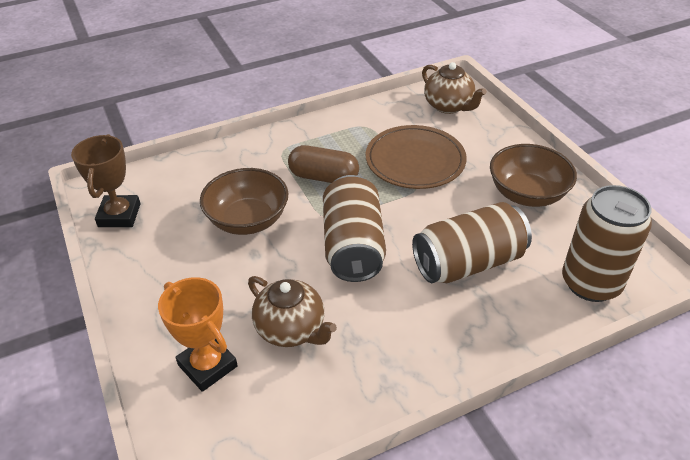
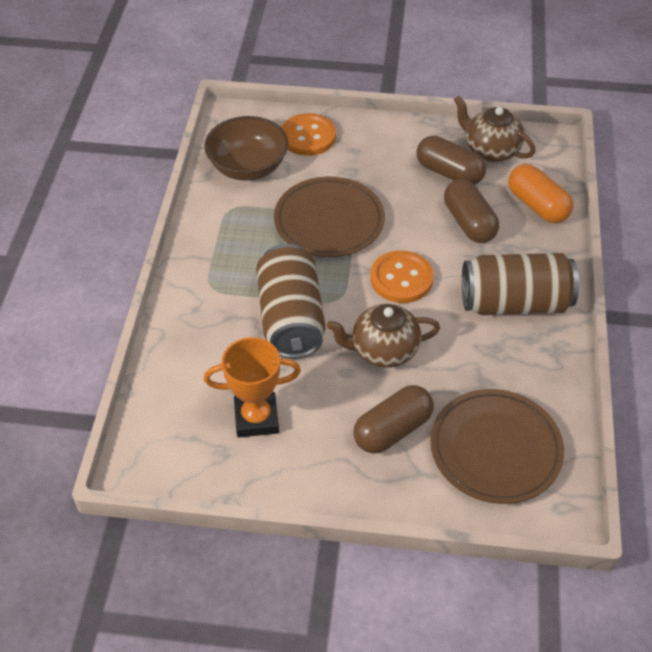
brown bowl: [200,168,289,235] [490,144,577,207] = 2 -> [204,116,288,181] = 1
brown can: [323,175,386,282] [412,202,532,283] [562,185,652,302] = 3 -> [256,244,325,359] [462,253,579,315] = 2
brown capsule: [288,145,359,183] = 1 -> [353,385,434,454] [416,136,486,185] [444,179,499,243] = 3
brown plate: [366,125,467,189] = 1 -> [274,177,385,257] [430,389,564,504] = 2
brown trophy: [71,134,141,227] = 1 -> none = 0
orange button: none = 0 -> [281,113,336,156] [370,251,434,303] = 2
orange capsule: none = 0 -> [508,164,573,223] = 1

